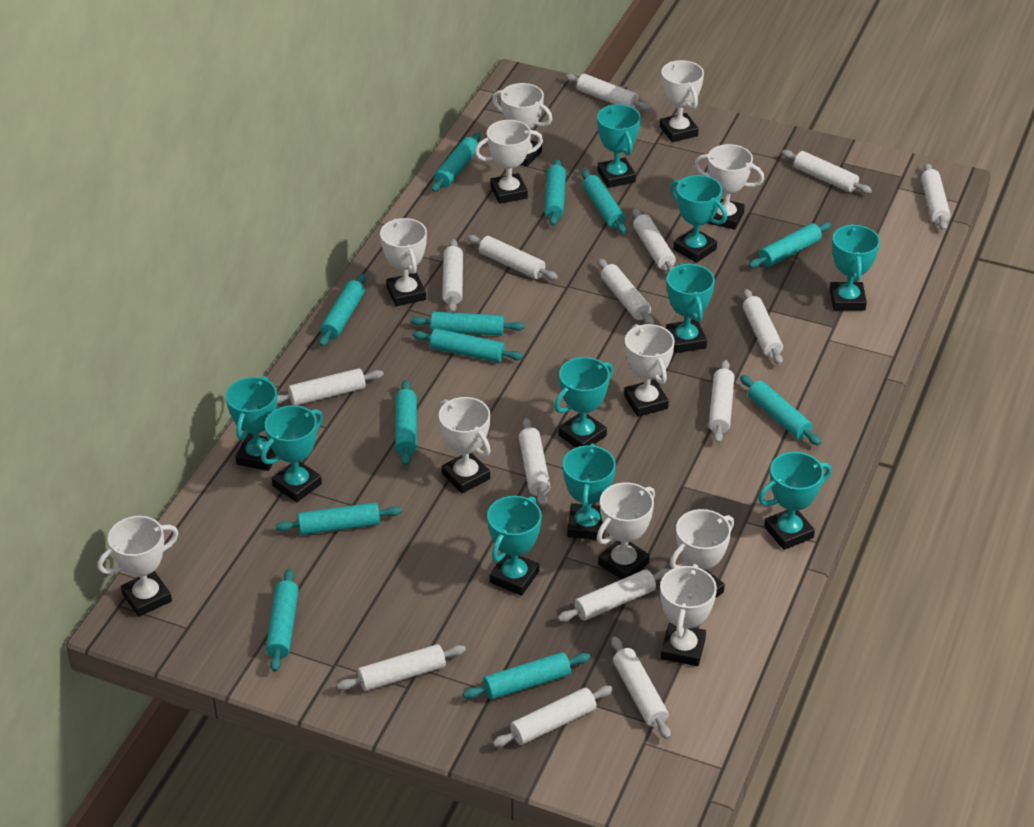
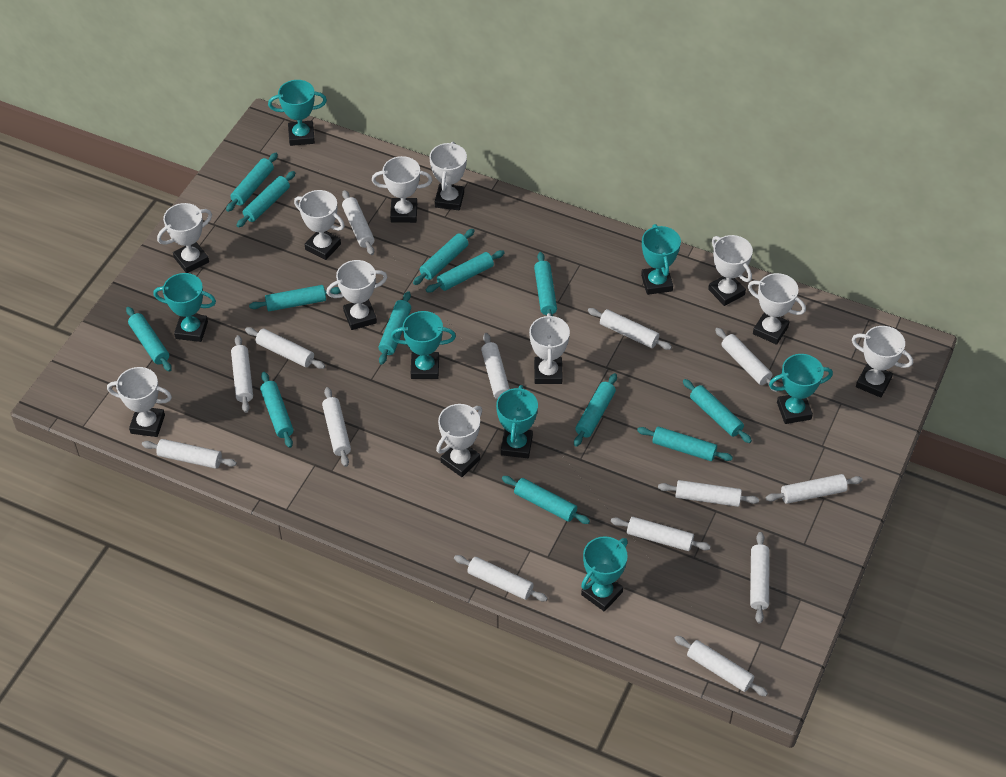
turquoise rolling pin: [266,568,299,672] [276,502,402,535] [319,274,366,347] [395,380,417,466] [411,312,525,336] [412,328,523,363] [432,133,481,192] [463,652,591,700] [545,159,566,226] [582,170,626,234] [740,375,821,446] [749,222,831,268] = 12 -> [126,307,172,372] [226,153,278,212] [236,171,295,228] [249,285,341,311] [260,372,294,448] [378,291,411,365] [413,229,475,285] [426,250,505,293] [502,476,590,524] [534,252,557,316] [574,373,617,447] [637,427,733,461] [683,379,752,443] = 13
turquoise trophy: [226,376,277,471] [261,405,323,502] [487,496,542,596] [554,357,613,447] [563,443,616,540] [597,104,641,188] [666,263,715,353] [670,175,727,263] [758,452,831,550] [830,224,880,311] = 10 -> [153,273,216,342] [268,80,327,146] [391,311,456,379] [496,385,538,458] [581,536,628,612] [641,224,681,295] [769,354,833,424] = 7
white rolling pin: [277,368,384,406] [337,644,466,691] [442,239,463,313] [467,235,558,280] [493,686,613,747] [519,418,550,507] [558,568,671,622] [565,74,651,111] [598,259,655,325] [611,636,671,740] [632,209,676,272] [709,360,735,443] [743,289,783,365] [782,150,872,194] [921,163,951,231] = 15 -> [142,439,237,469] [231,335,253,413] [245,327,325,369] [322,387,351,467] [342,190,374,255] [454,555,548,601] [481,333,510,399] [588,308,672,350] [611,517,711,551] [658,480,759,507] [674,636,768,696] [715,328,778,392] [750,532,770,624] [766,474,863,504] = 14

